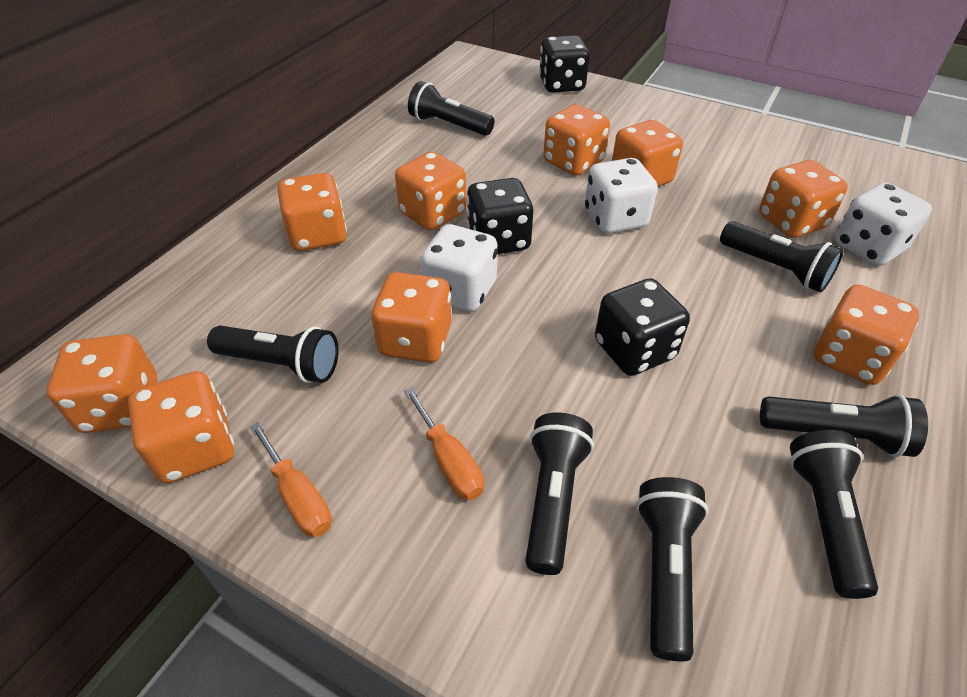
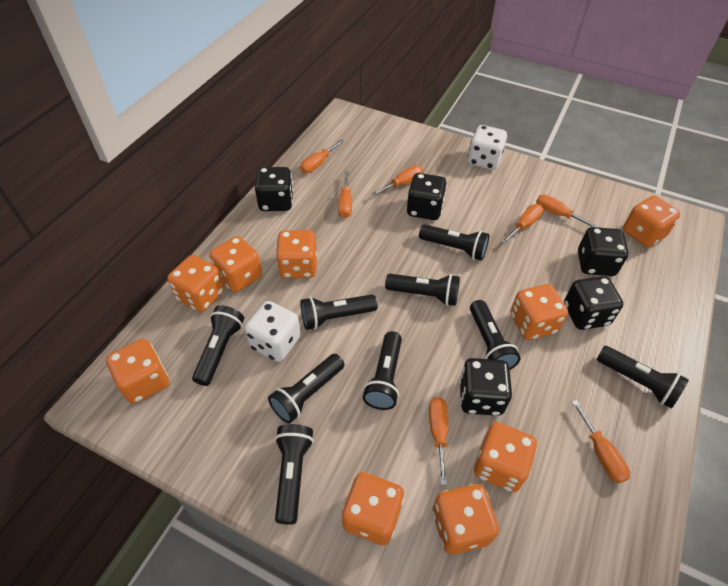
black dice: [466,178,533,254] [539,35,590,93] [595,278,690,376] = 3 -> [255,167,293,211] [407,173,447,220] [459,358,512,416] [564,276,623,330] [578,227,628,276] = 5
black flashlight: [207,326,339,383] [408,81,494,136] [525,412,594,575] [636,477,709,661] [720,221,844,292] [760,394,928,457] [790,430,878,599] = 7 -> [192,305,244,386] [268,354,344,424] [275,424,314,524] [301,294,378,330] [363,331,402,410] [385,274,460,306] [419,224,489,261] [470,300,521,369] [597,346,689,409] = 9
orange screwdriver: [250,422,332,537] [404,387,484,500] = 2 -> [300,140,344,173] [338,171,352,218] [371,165,423,196] [429,397,448,485] [501,204,544,244] [536,194,599,227] [572,400,630,483] = 7
white dice: [420,224,498,312] [585,158,658,234] [835,182,932,266] = 3 -> [244,301,301,362] [468,125,507,170] = 2

